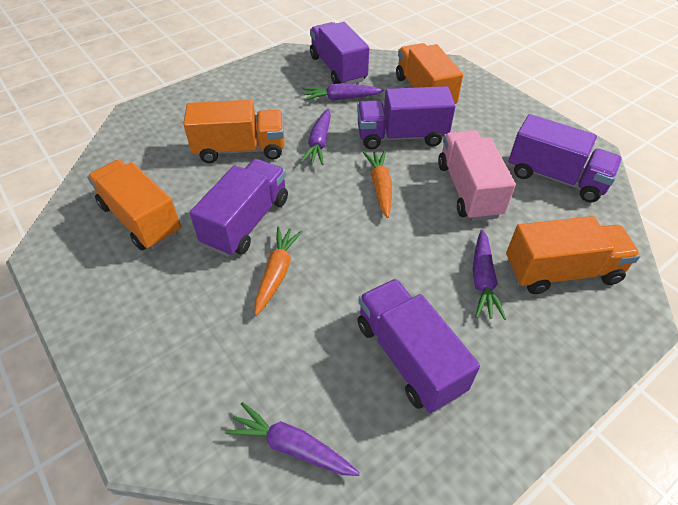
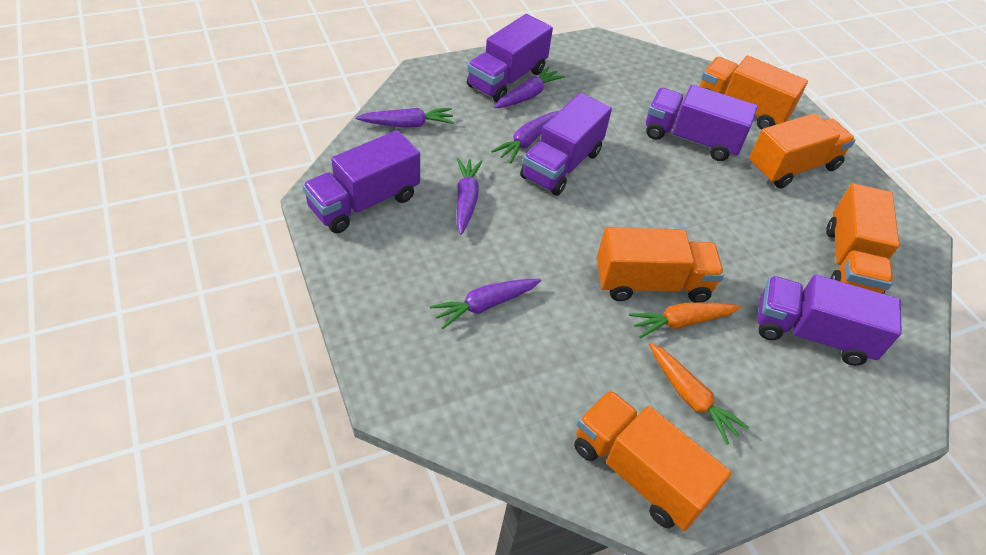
orange truck: [87,160,181,250] [183,100,285,163] [396,43,463,104] [506,216,641,294] = 4 -> [574,390,731,531] [597,227,724,303] [700,55,808,130] [749,113,855,189] [826,183,899,294] = 5
pink truck: [438,130,516,221] = 1 -> none = 0
purple carrot: [225,402,360,476] [300,108,331,165] [303,83,384,101] [473,230,506,320] = 4 -> [356,108,454,128] [430,279,541,329] [457,158,483,235] [491,111,559,163] [494,66,565,109] = 5

